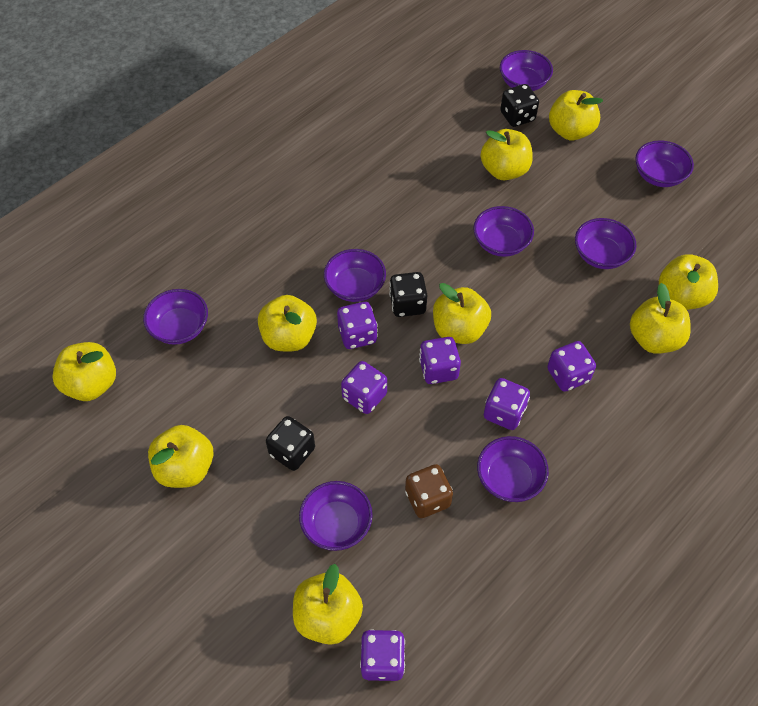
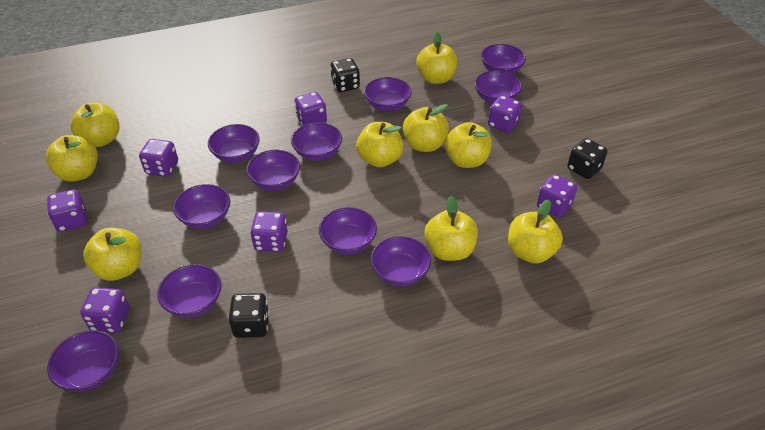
brown dice: [405,464,453,518] = 1 -> none = 0
purple bowl: [143,289,208,345] [299,481,373,551] [324,249,386,302] [473,206,534,257] [477,436,549,502] [500,50,553,91] [575,218,636,269] [635,140,694,187] = 8 -> [47,330,119,392] [157,264,222,318] [173,184,230,229] [208,124,260,163] [246,150,300,191] [291,122,342,161] [319,207,377,254] [364,77,411,111] [370,236,431,286] [475,71,522,103] [481,44,526,74] = 11
purple dice: [337,302,378,349] [341,361,387,414] [360,629,405,681] [419,337,461,384] [484,378,530,430] [547,341,596,392] = 6 -> [47,189,87,232] [80,287,130,333] [139,139,178,177] [250,211,288,252] [294,92,327,126] [488,95,522,133] [537,174,577,217] = 7

